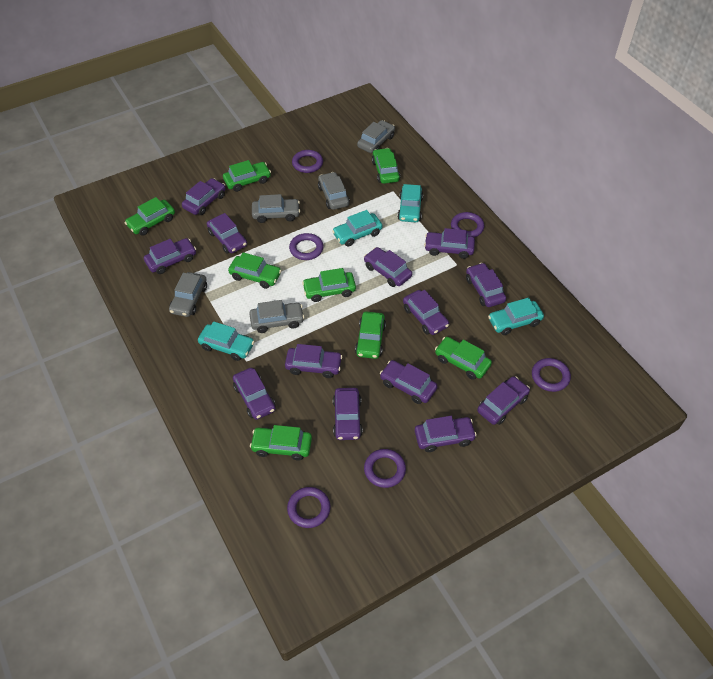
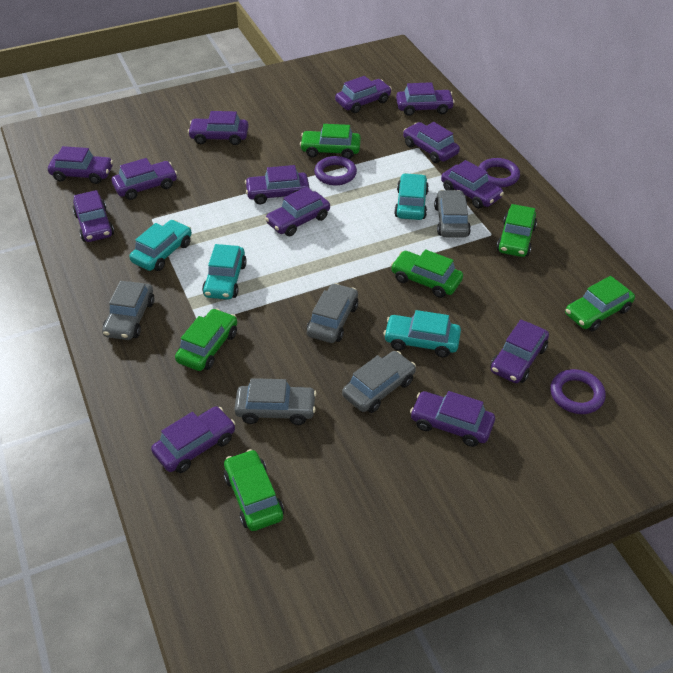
green car: [125,197,175,236] [223,160,271,192] [228,252,282,289] [250,425,312,461] [302,268,356,302] [355,312,386,359] [372,148,400,184] [435,337,492,380] = 8 -> [175,308,237,371] [224,449,284,531] [300,124,361,159] [391,249,463,298] [497,204,537,257] [565,276,635,331] = 6
purple ring: [287,487,330,528] [289,233,323,260] [292,150,323,173] [364,449,406,488] [451,212,484,237] [532,358,571,392] = 6 -> [314,156,357,186] [479,158,520,187] [550,369,606,414] = 3

